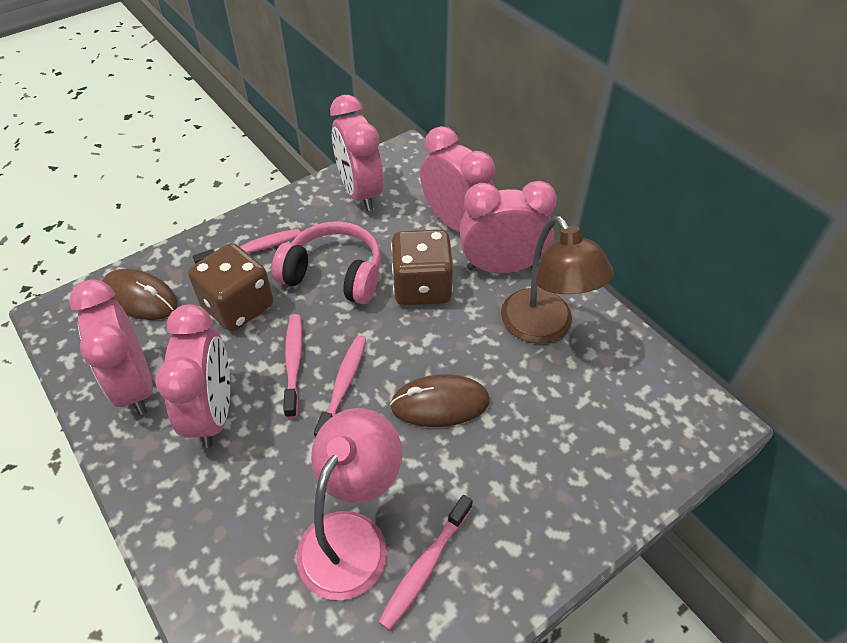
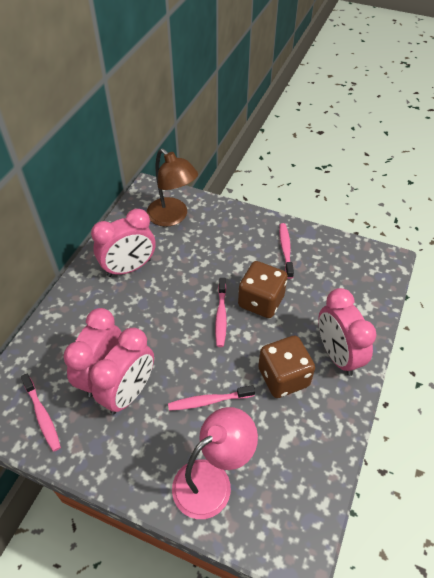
brown mouse: [102,269,178,320] [390,374,490,427] = 2 -> none = 0
pink clock: [69,279,153,415] [155,304,230,448] [330,95,383,211] [420,126,495,232] [460,181,557,273] = 5 -> [63,308,122,397] [90,328,154,414] [91,209,156,277] [318,288,376,376] = 4
pink headphones: [272,221,381,304] = 1 -> none = 0

